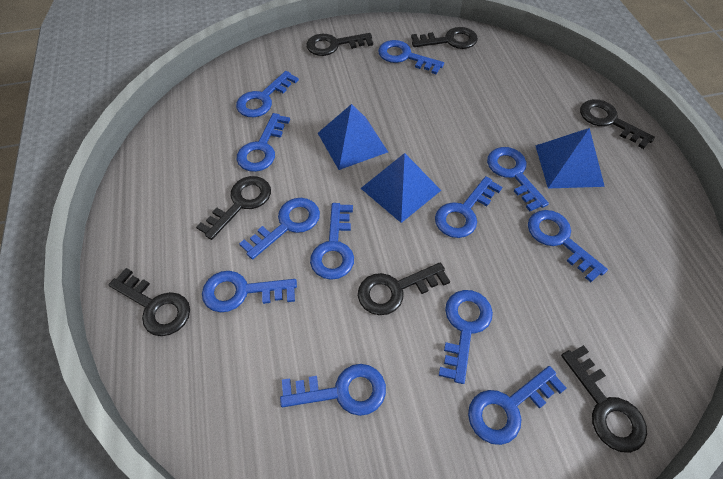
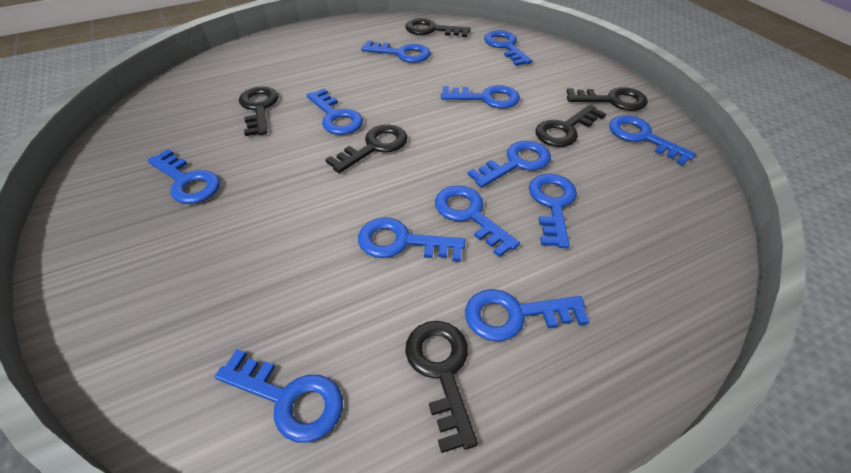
black key: [108,268,190,336] [196,176,271,240] [306,33,373,56] [358,263,450,315] [411,27,478,49] [561,345,647,453] [580,99,655,149] = 7 -> [239,87,278,136] [325,125,408,173] [405,18,470,37] [405,321,478,453] [536,105,606,147] [567,87,648,111] = 6
blue pyramid: [318,104,388,170] [361,153,441,223] [535,128,605,188] = 3 -> none = 0

